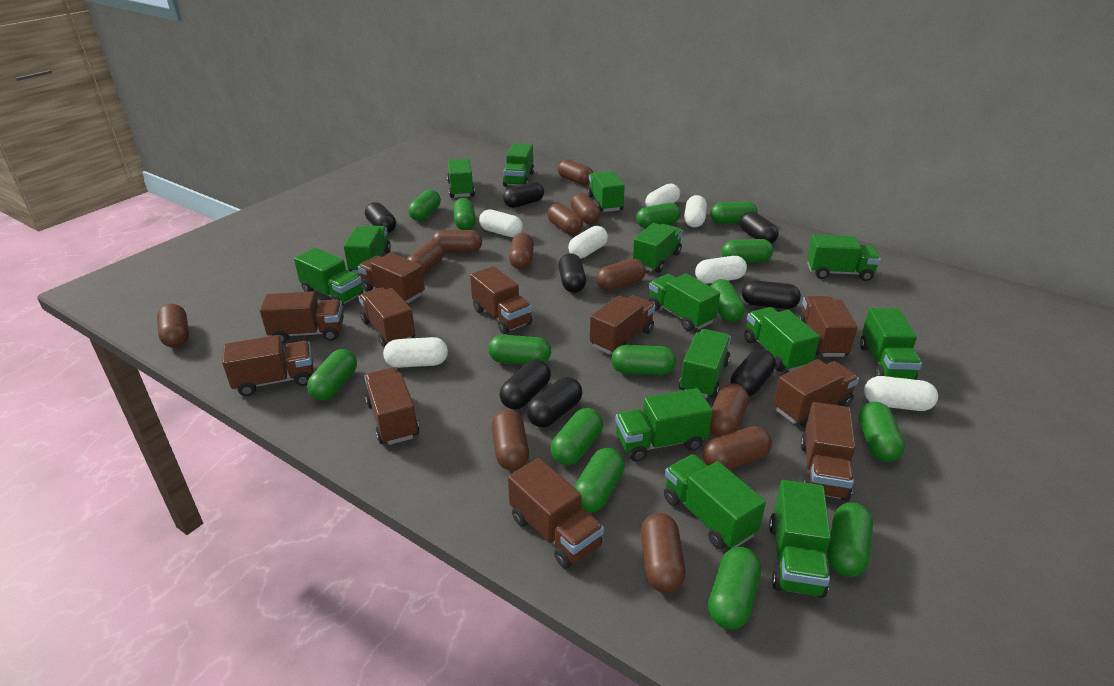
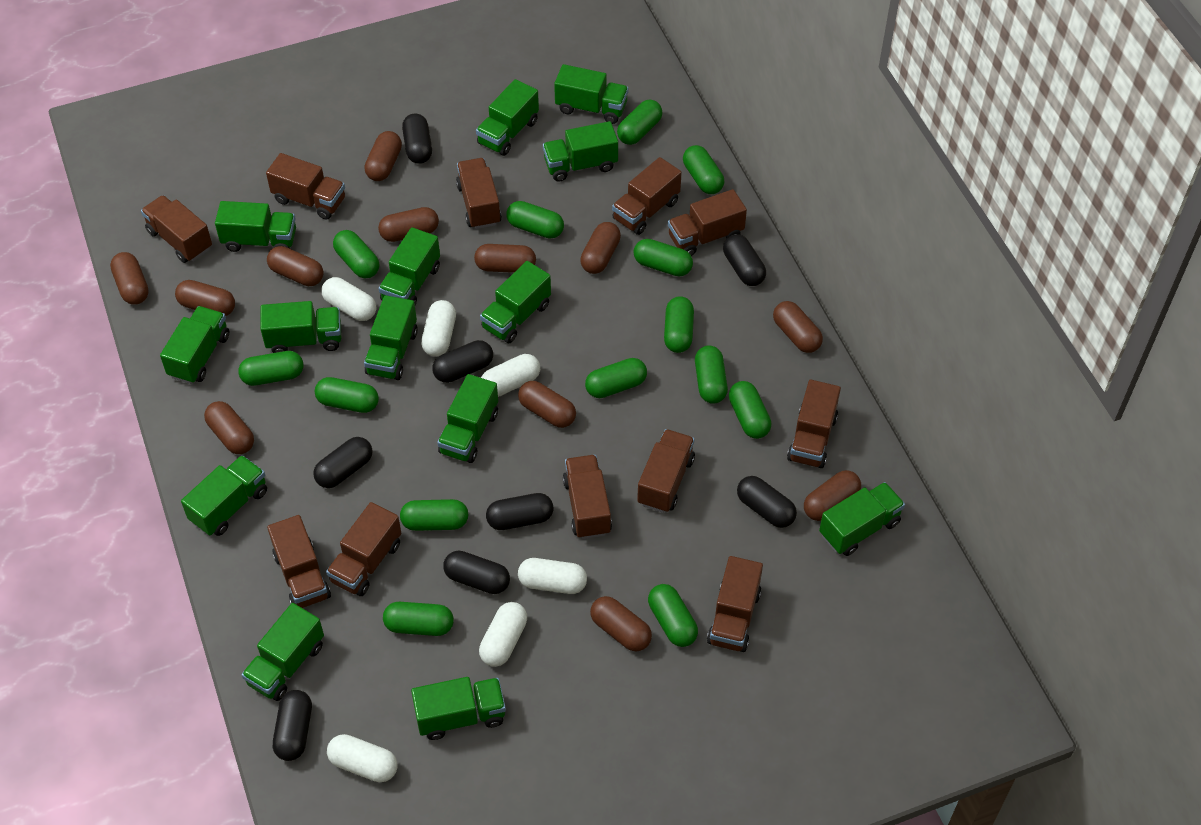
white capsule: [383,337,448,368] [479,209,523,237] [568,226,608,259] [645,183,680,207] [684,195,707,227] [695,256,747,284] [864,376,938,411] = 7 -> [321,277,376,321] [327,734,397,782] [421,300,456,357] [479,602,527,667] [481,354,540,397] [518,558,587,594] = 6

